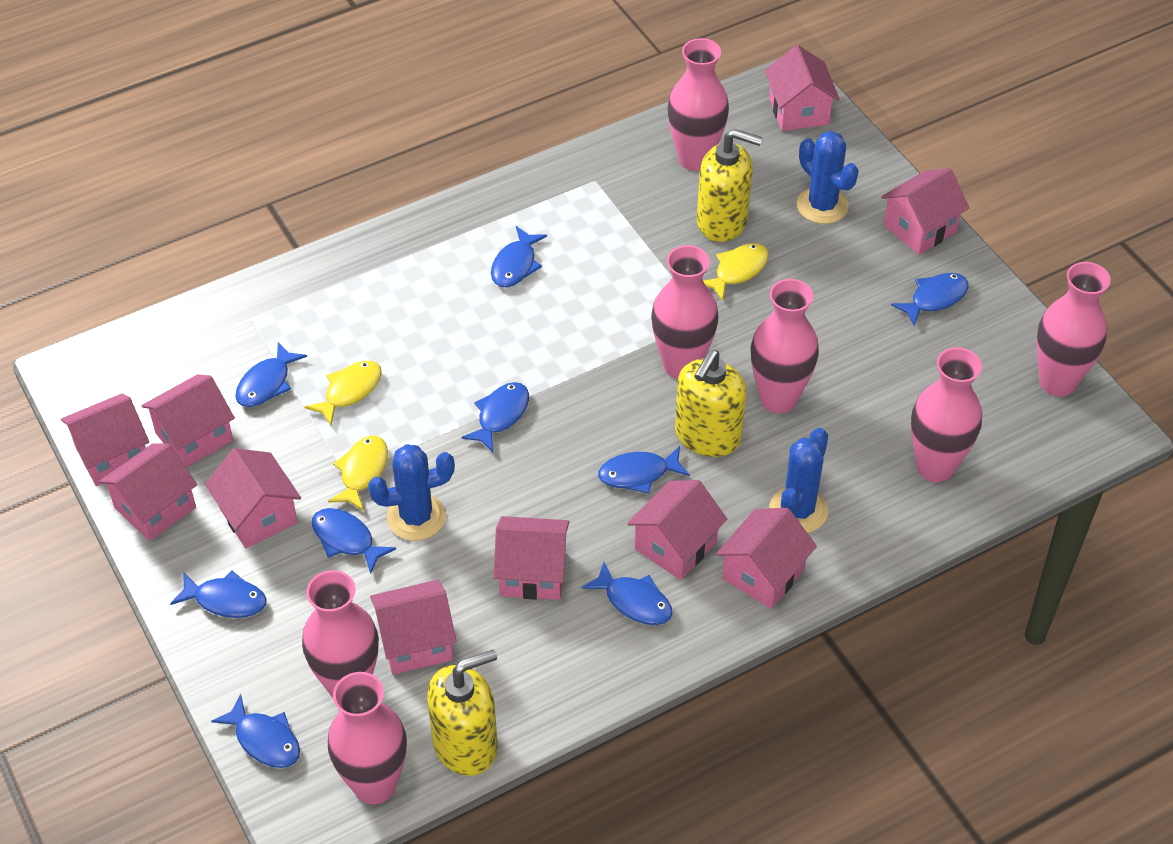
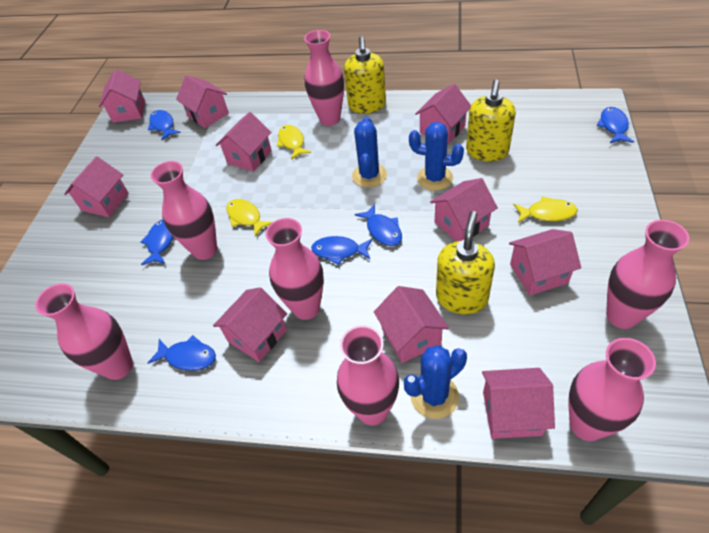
blue fish: [170,571,267,618] [211,694,300,768] [235,342,307,407] [312,508,396,574] [461,382,529,452] [491,226,547,287] [582,562,673,625] [598,446,690,494] [891,273,969,326] = 9 -> [141,219,173,265] [148,110,181,140] [148,335,216,371] [311,236,372,265] [355,204,402,246] [597,107,634,143] = 6

